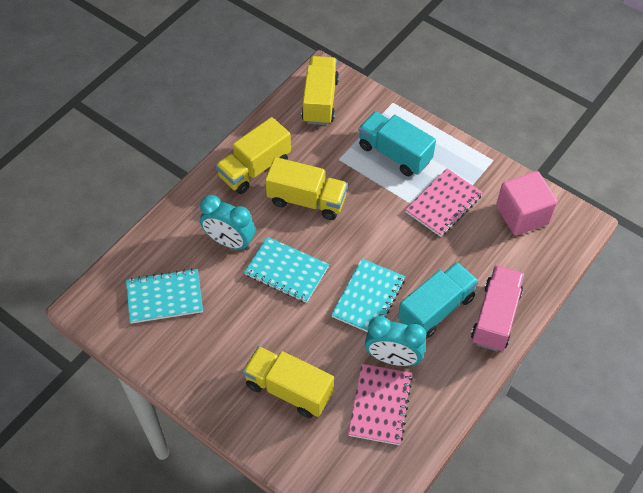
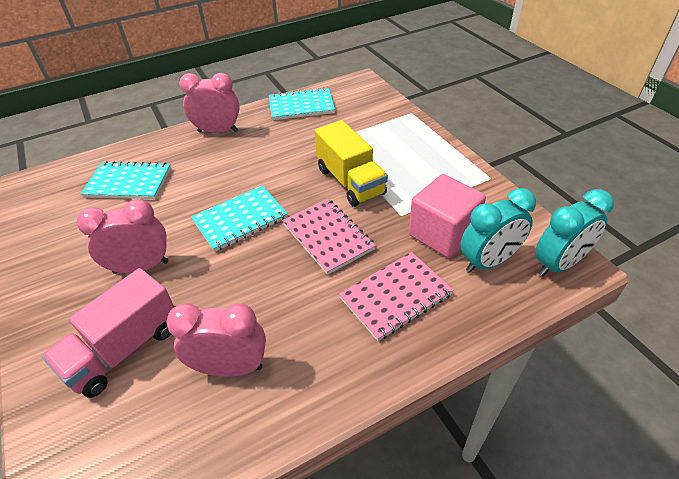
pink clock: none = 0 -> [77,199,169,274] [166,303,266,377] [179,73,240,133] = 3
turquoise truck: [359,111,436,176] [398,262,479,339] = 2 -> none = 0
yellow truck: [216,117,291,194] [243,346,334,418] [265,157,348,220] [301,56,339,125] = 4 -> [314,120,388,207] = 1

